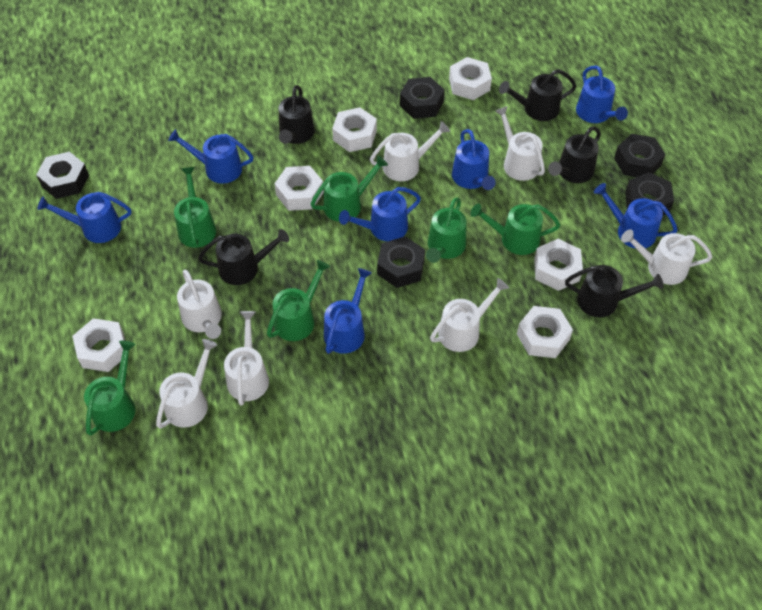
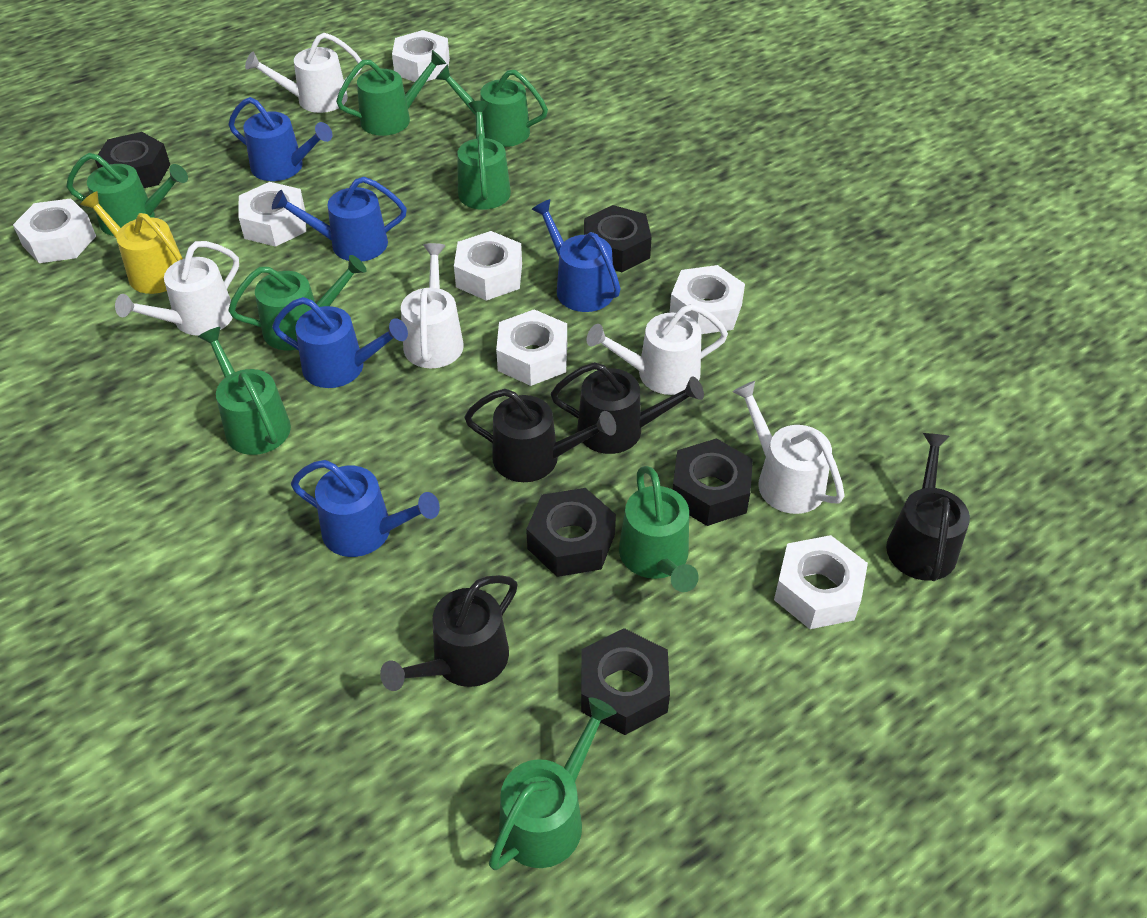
black watering can: [198,229,289,285] [279,85,315,144] [499,69,576,121] [548,126,601,183] [565,265,663,317] = 5 -> [380,575,518,691] [464,389,616,482] [551,362,704,454] [886,433,970,581] = 4
blue watering can: [37,192,131,243] [168,129,253,184] [324,268,372,354] [339,187,421,241] [452,129,496,190] [576,65,628,123] [594,183,678,249] = 7 -> [228,97,332,181] [272,177,407,262] [272,297,408,388] [291,460,440,557] [531,199,621,312] = 5
green watering can: [84,341,136,436] [174,167,216,248] [267,260,330,341] [311,156,388,222] [426,198,467,263] [471,204,560,255] = 6 -> [66,153,188,236] [198,327,291,455] [228,255,367,350] [336,50,446,136] [435,64,548,147] [457,101,511,210] [489,697,616,870] [619,466,699,592] = 8
white nut: [72,318,125,372] [274,166,324,211] [332,107,377,152] [449,57,492,100] [517,306,573,358] [534,239,583,291] = 6 -> [13,198,96,263] [238,182,306,247] [392,30,450,82] [454,231,522,301] [496,309,567,386] [670,265,745,334] [774,535,868,629] = 7
white watering can: [156,339,217,429] [177,270,222,339] [224,311,269,406] [370,121,450,181] [430,278,509,352] [495,106,545,181] [621,229,712,285] = 7 -> [115,241,239,336] [245,33,362,113] [401,243,464,368] [587,304,728,395] [733,381,845,514] = 5
yellow watering can: none = 0 -> [80,191,183,294] = 1

